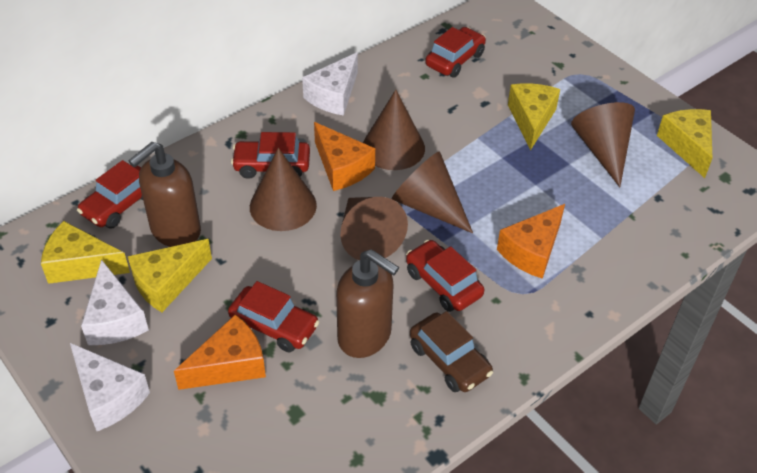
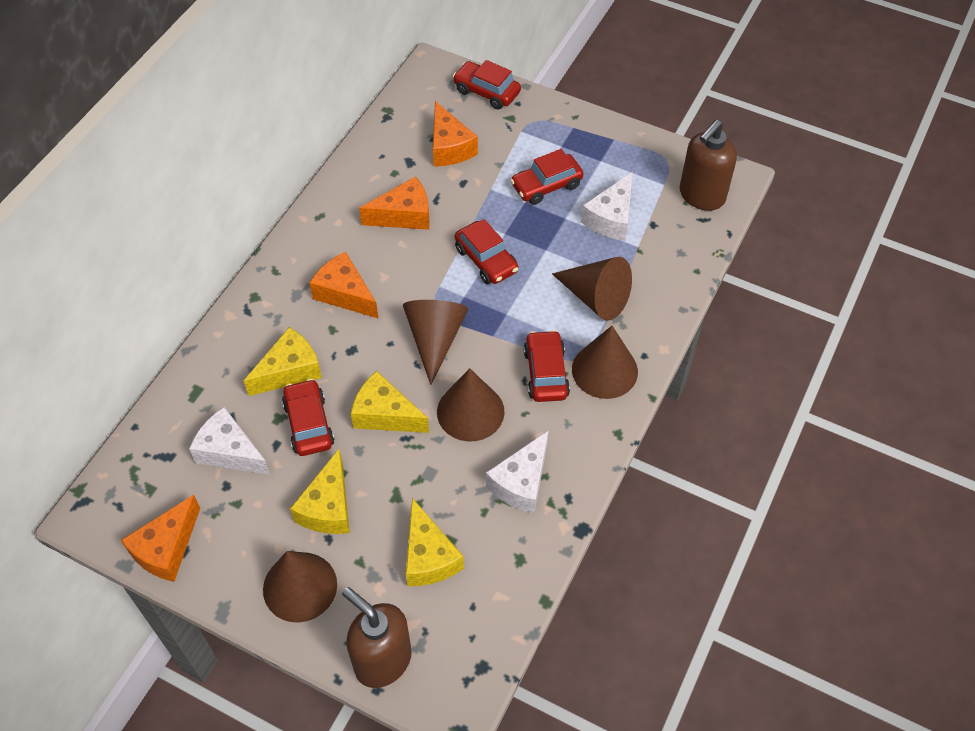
brown car: [410,311,493,392] = 1 -> none = 0
orange cheese: [174,314,266,390] [314,122,375,191] [497,204,565,279] = 3 -> [121,495,200,582] [309,252,379,319] [359,176,430,230] [433,101,478,166] = 4

